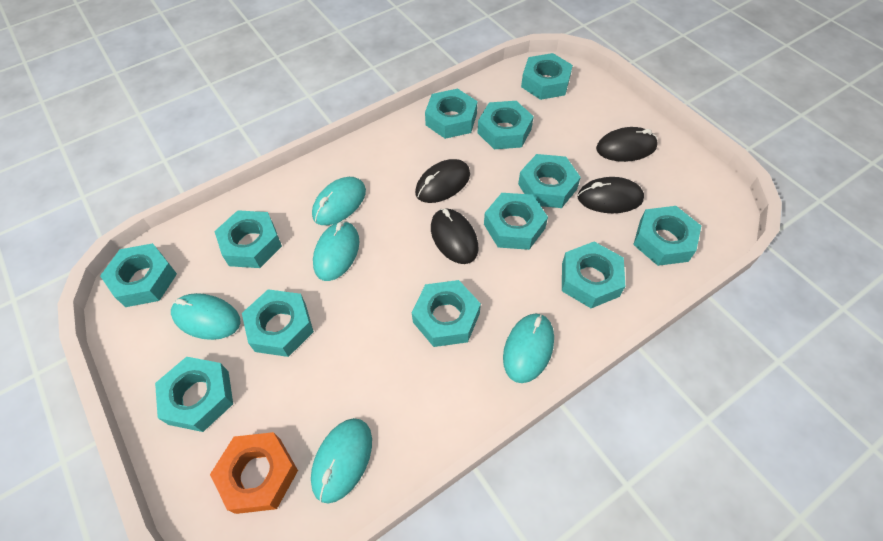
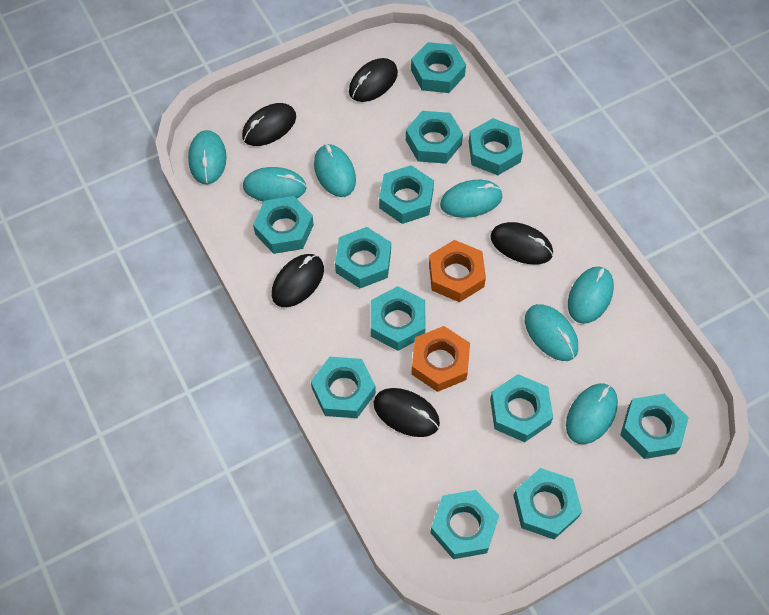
black mouse: [415,159,470,203] [431,209,479,264] [577,177,644,213] [596,127,658,162] = 4 -> [242,103,296,146] [272,254,324,307] [349,58,398,102] [374,388,440,437] [490,222,553,264] = 5
orange nut: [210,432,298,514] = 1 -> [411,326,470,392] [429,240,486,302] = 2
turquoise mouse: [171,293,241,340] [311,418,372,503] [312,177,366,225] [313,221,359,281] [503,313,554,383] = 5 -> [188,130,226,185] [243,167,307,202] [314,144,356,197] [440,180,503,218] [525,304,578,361] [566,384,618,444] [568,267,614,324] = 7

